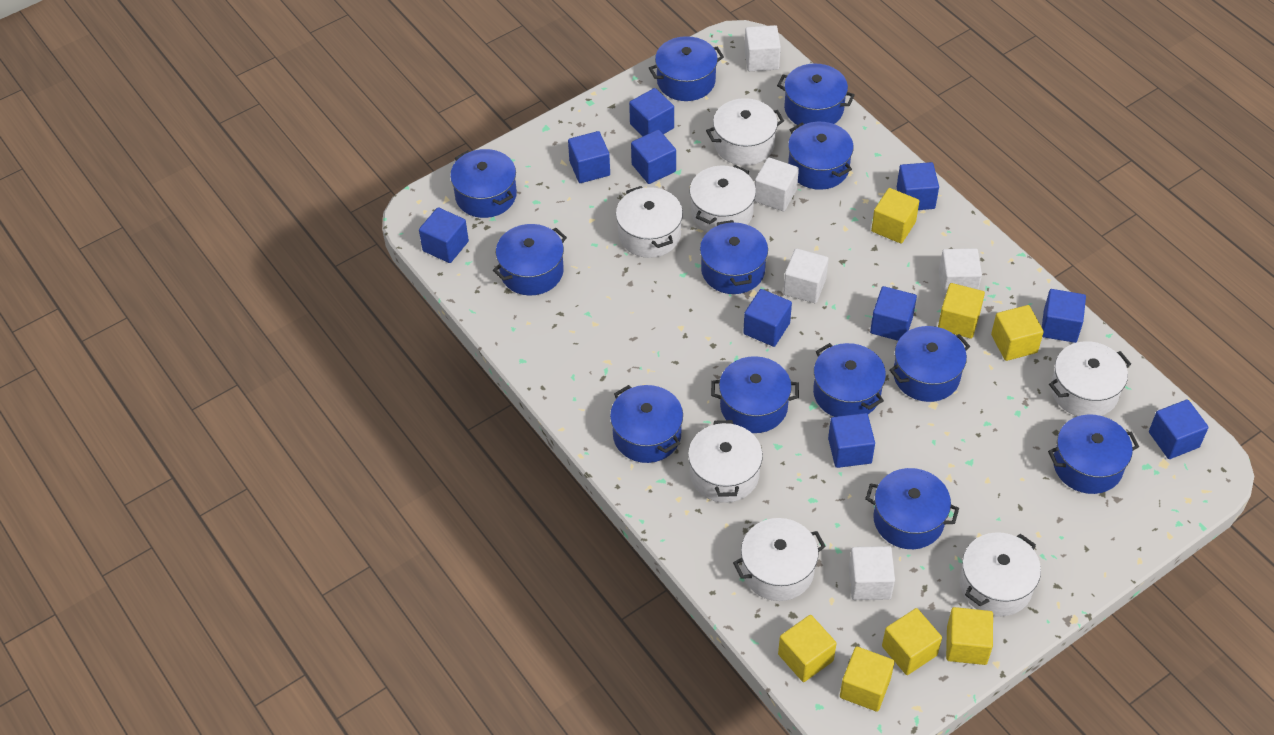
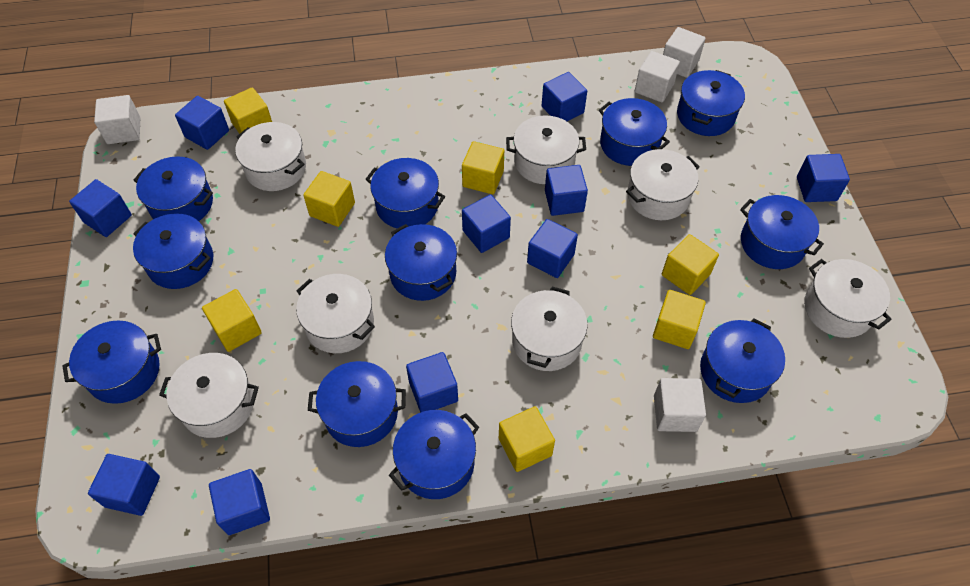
blue pot: [450,149,517,218] [493,224,567,296] [610,385,683,463] [649,36,724,101] [700,220,768,294] [711,356,799,433] [777,63,855,125] [788,122,854,190] [813,343,886,417] [865,468,959,549] [889,326,970,402] [1048,414,1139,494] = 12 -> [62,321,161,404] [133,213,213,289] [134,156,213,221] [308,361,406,447] [366,158,445,228] [385,224,457,301] [389,410,479,499] [599,98,670,166] [677,70,745,136] [700,319,785,403] [740,195,824,269] = 11
white cube: [744,25,781,71] [754,157,799,211] [783,248,829,303] [849,546,895,600] [939,248,982,297] = 5 -> [94,95,140,144] [635,51,680,102] [654,378,706,432] [663,27,706,78] = 4

